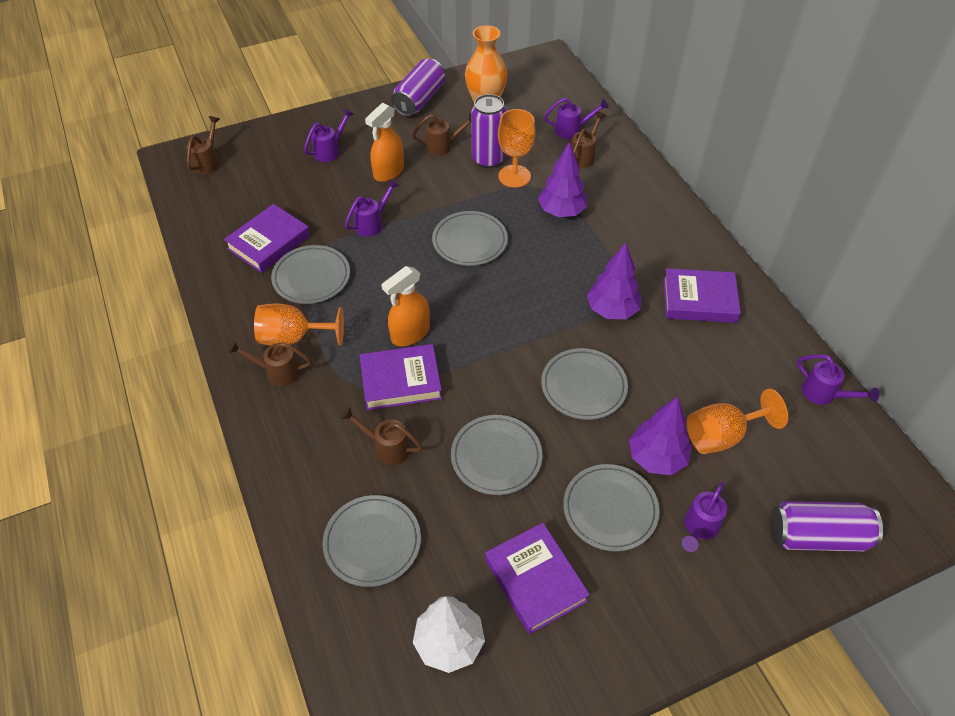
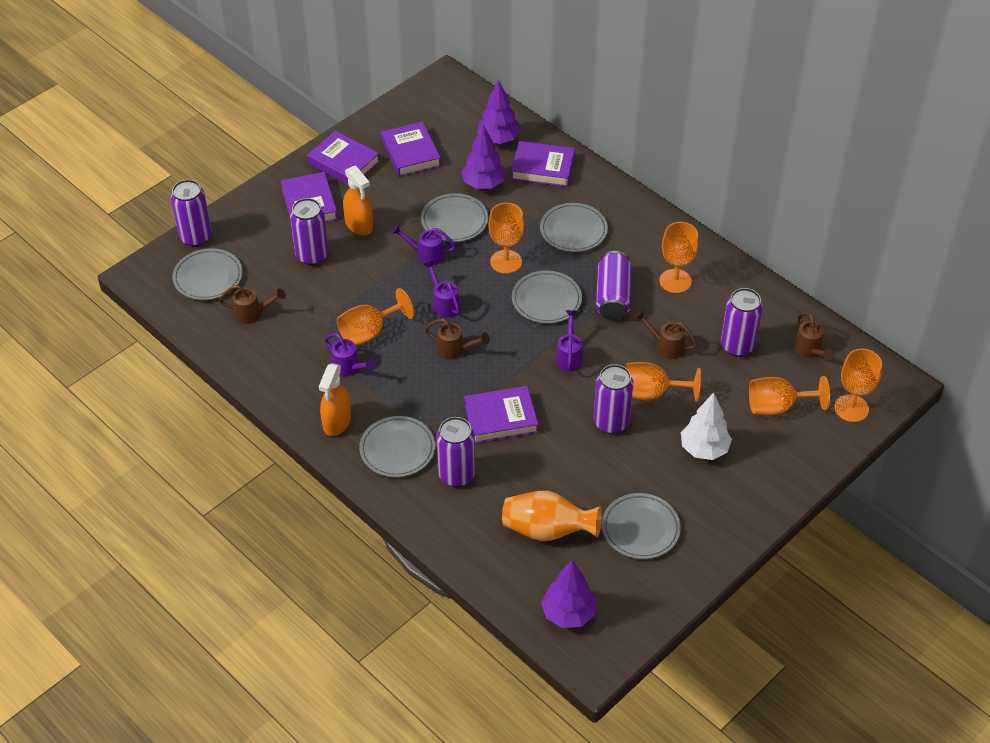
brown watering can: [187,116,220,174] [228,340,311,386] [340,407,423,465] [412,113,471,156] [571,111,606,168] = 5 -> [219,285,286,324] [425,319,490,360] [634,310,698,359] [794,312,834,360] = 4
orange goblet: [254,304,344,346] [498,109,536,188] [686,389,788,454] = 3 -> [337,288,414,345] [488,203,524,274] [626,362,701,402] [659,222,699,293] [749,376,830,415] [834,349,882,422] = 6
purple book: [224,204,310,273] [360,344,442,410] [485,523,590,634] [663,268,741,323] = 4 -> [281,172,338,222] [307,131,380,185] [381,122,441,177] [464,386,539,443] [511,141,575,187] = 5
purple can: [391,59,445,117] [471,94,507,168] [770,501,883,552] = 3 -> [171,180,212,247] [290,198,328,265] [436,417,475,487] [594,364,634,434] [596,251,632,320] [721,288,763,357] = 6
purple watering can: [304,108,353,162] [345,179,399,237] [544,98,609,139] [682,482,727,552] [797,354,879,405] = 5 -> [325,333,376,376] [391,224,456,265] [423,260,460,318] [555,310,583,371] = 4

